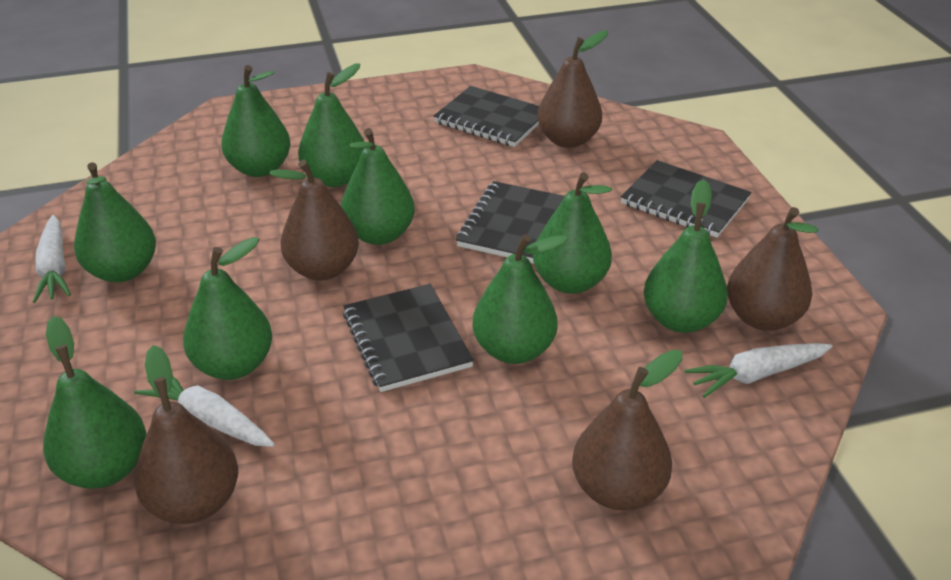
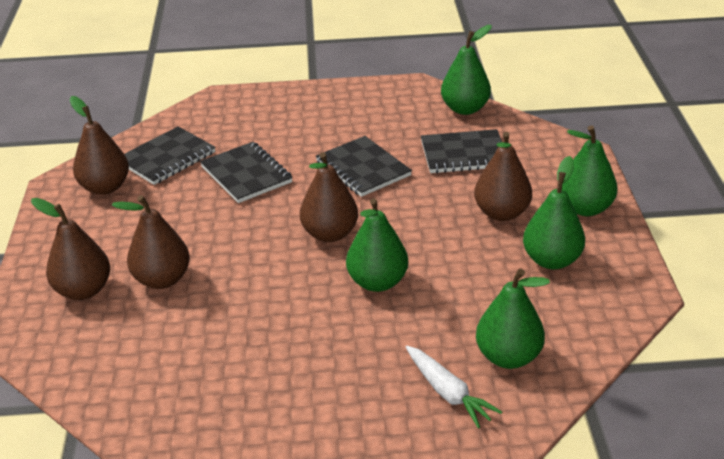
green pear: [43,316,146,489] [74,162,156,282] [183,237,272,380] [221,65,291,177] [298,63,365,187] [341,128,415,245] [472,234,568,364] [533,172,612,294] [644,179,728,333] = 9 -> [346,198,408,292] [441,25,492,115] [476,269,550,369] [523,156,585,269] [562,125,618,216] = 5
white carrot: [33,215,71,303] [134,377,275,447] [684,343,832,398] = 3 -> [406,346,502,428] = 1

